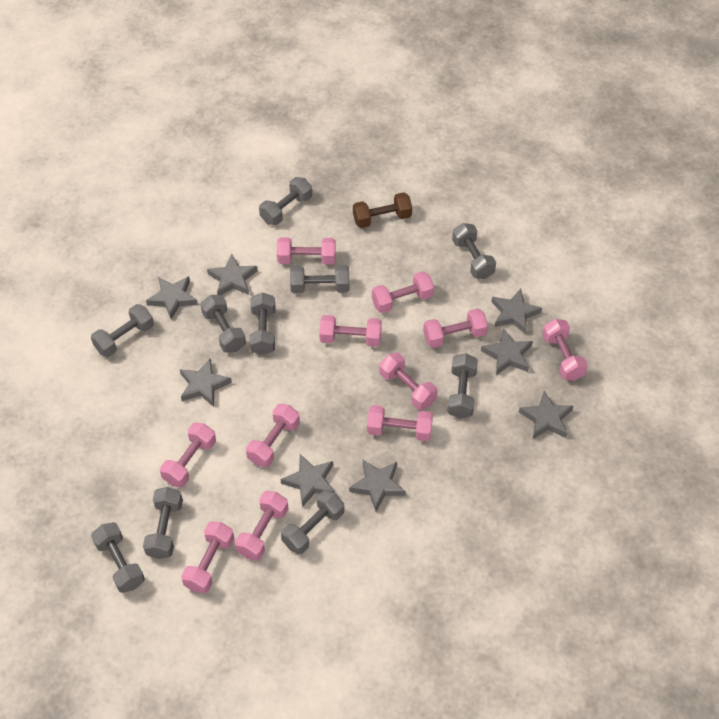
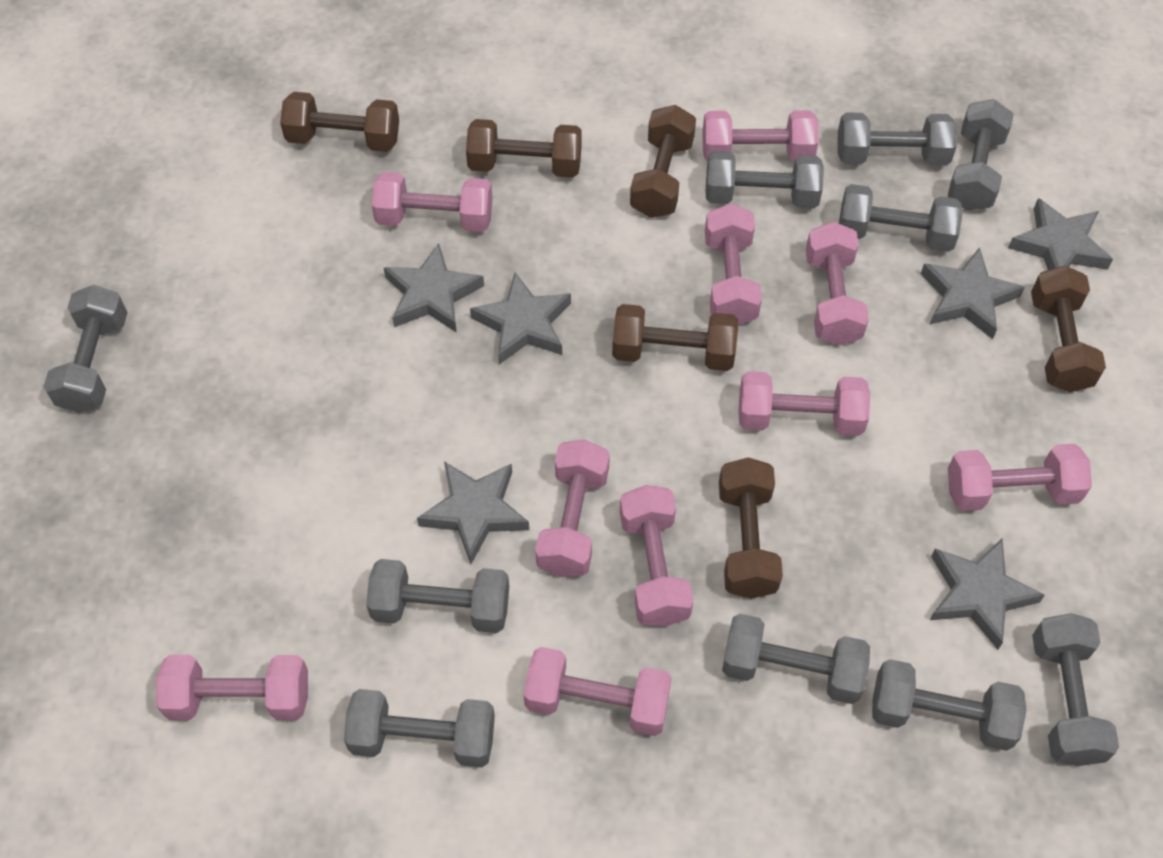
brown dumbbell: [353,192,412,228] = 1 -> [280,92,399,152] [466,119,582,177] [612,304,738,371] [630,105,696,218] [719,457,783,599] [1031,266,1106,392] = 6
grey star: [146,276,198,320] [180,359,232,407] [207,254,258,295] [281,454,335,507] [349,460,406,511] [481,329,533,375] [491,289,542,334] [519,391,573,439] = 8 -> [384,243,484,333] [417,462,529,564] [470,272,571,364] [921,247,1025,339] [930,539,1045,650] [1008,198,1113,270] = 6
pink dumbbell: [160,423,216,488] [181,521,234,593] [235,491,288,560] [246,404,300,467] [277,237,336,265] [319,315,382,347] [367,405,433,441] [372,271,434,313] [379,353,438,410] [423,308,488,348] [542,319,588,381] = 11 -> [156,655,308,720] [372,172,493,232] [524,647,672,736] [535,439,610,577] [620,485,693,627] [703,110,818,162] [705,204,762,325] [738,371,870,436] [806,222,869,346] [948,444,1092,511] = 10

